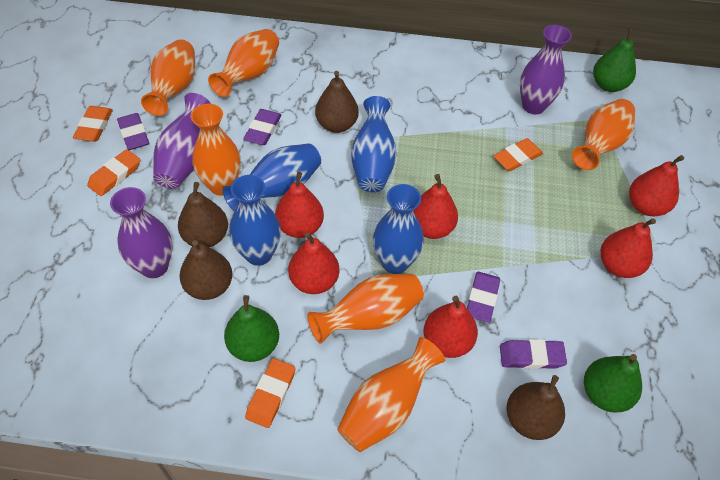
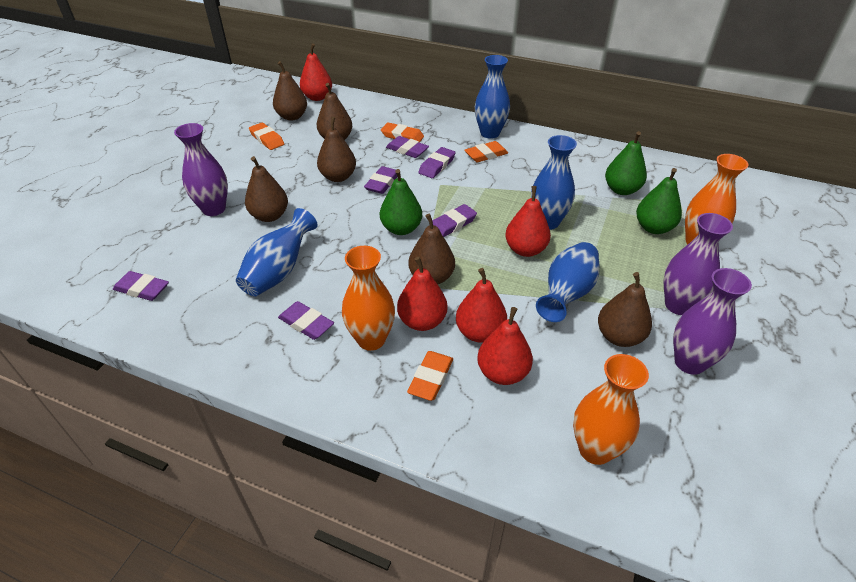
brown pear: [178,182,228,247] [179,240,232,300] [315,71,359,133] [507,375,565,440] = 4 -> [245,156,288,222] [273,61,307,121] [317,83,352,140] [317,117,356,182] [408,214,455,284] [598,272,652,347] = 6
orange vase: [141,39,195,116] [191,104,241,196] [208,29,279,97] [307,274,424,344] [337,337,445,452] [572,99,635,170] = 6 -> [342,246,395,351] [573,354,649,465] [685,154,749,244] = 3
purple eraser: [117,113,149,150] [243,109,281,145] [467,272,500,322] [500,339,567,369] = 4 -> [113,271,169,301] [278,301,334,340] [364,166,398,194] [386,136,429,158] [418,147,456,178] [433,204,477,237] = 6
red pear: [275,171,324,238] [288,232,339,294] [413,174,458,239] [424,296,478,358] [601,218,656,278] [629,155,684,216] = 6 -> [300,43,332,101] [397,257,448,331] [456,268,507,343] [477,307,533,385] [505,186,551,257] = 5

